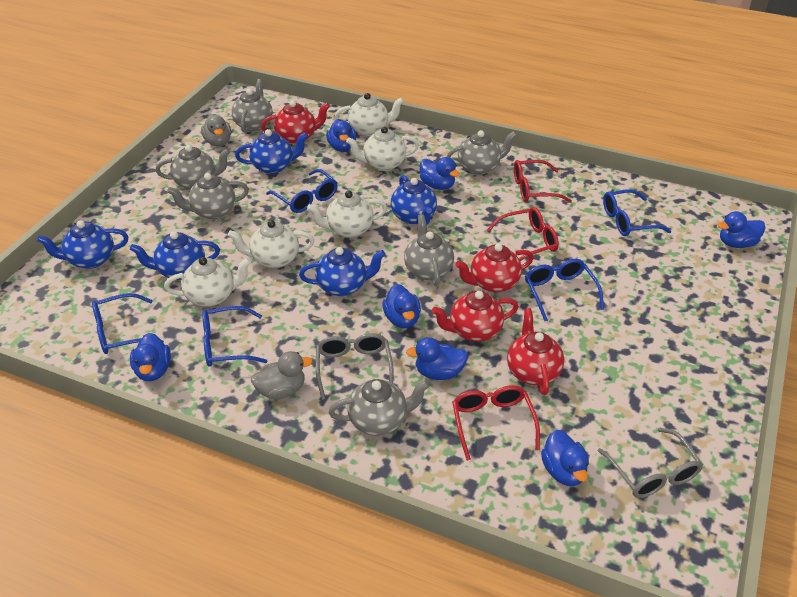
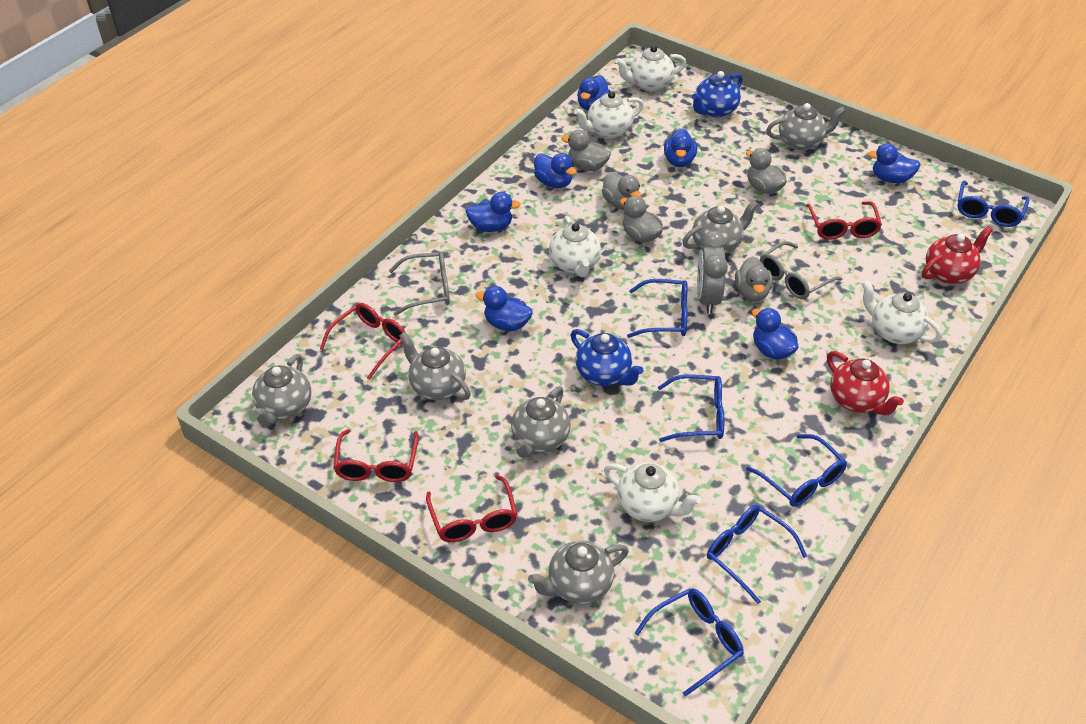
blue glasses: [92,293,164,354] [202,306,268,367] [266,169,338,213] [525,259,604,321] [603,189,671,236] = 5 -> [627,279,688,338] [635,588,744,697] [658,374,724,442] [707,505,807,604] [746,434,847,507] [957,181,1029,227] = 6
blue teapot: [37,220,128,269] [130,231,220,280] [235,129,308,174] [299,247,386,296] [391,175,437,225] = 5 -> [570,329,644,386] [692,71,743,118] = 2
grey clock: none = 0 -> [697,231,728,314] = 1
grey duck: [201,115,231,146] [251,351,313,399] = 2 -> [561,130,611,171] [602,172,642,210] [620,196,663,243] [735,256,773,301] [746,148,787,194] = 5
red glasses: [452,385,540,461] [486,207,559,261] [514,160,572,203] = 3 -> [320,303,406,380] [333,429,419,482] [426,475,517,542] [806,201,882,240] = 4
red teapot: [261,100,330,144] [432,291,519,342] [455,243,534,293] [507,308,564,395] = 4 -> [827,351,904,415] [922,226,993,284] = 2

